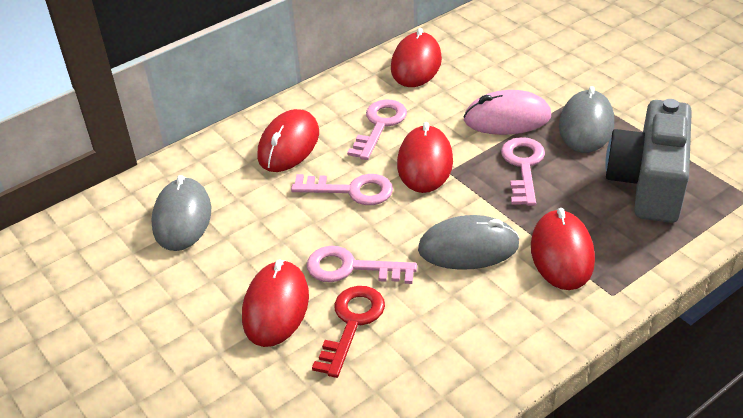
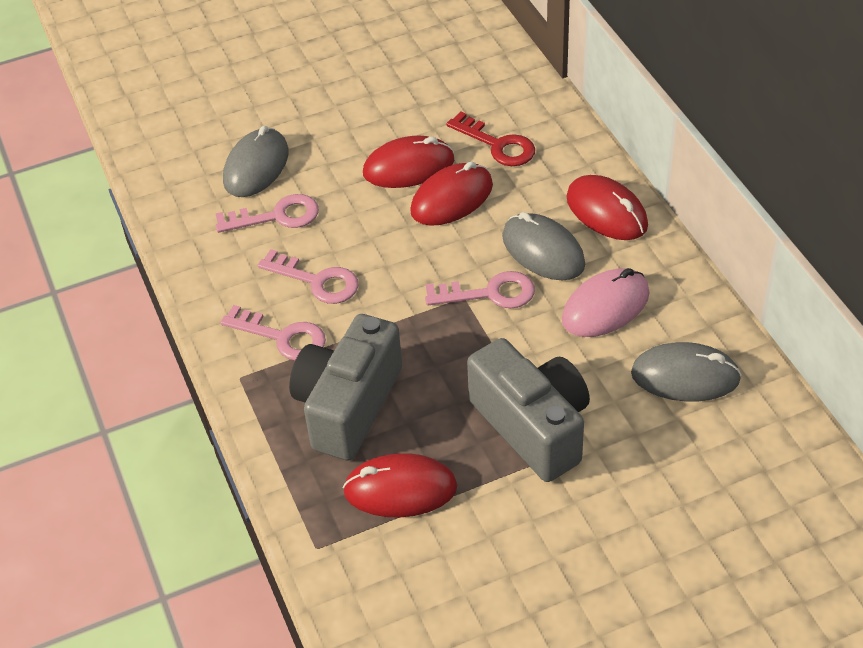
grey camera: [605,99,692,223] = 1 -> [289,314,402,460] [467,338,590,482] = 2
red mouse: [242,260,309,347] [257,109,319,172] [391,28,442,87] [397,122,453,193] [531,208,595,290] = 5 -> [343,453,457,517] [363,135,454,188] [410,161,493,226] [566,175,648,240] = 4

